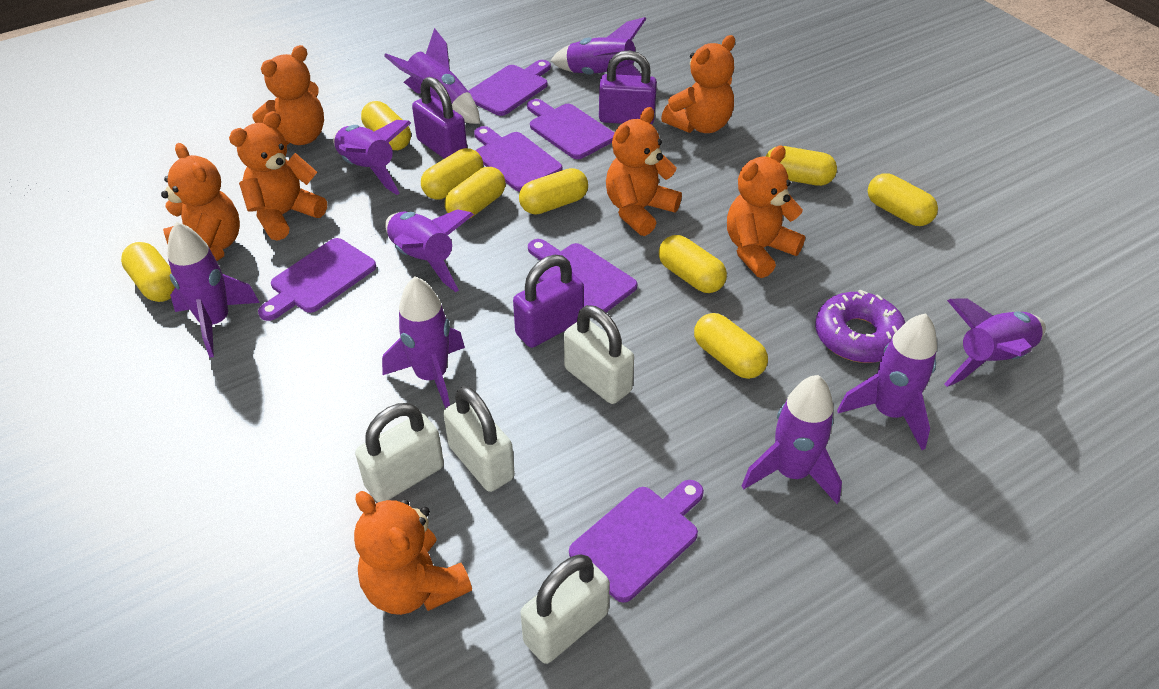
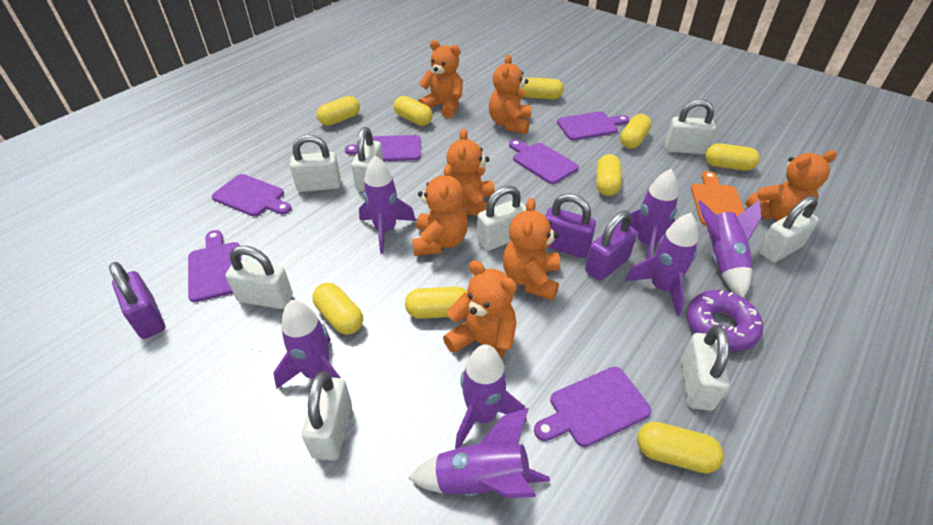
orange cutting board: none = 0 -> [691,171,744,226] = 1
purple rocket: [168,222,260,358] [333,120,411,195] [382,277,465,409] [384,28,480,124] [385,209,474,292] [550,17,646,76] [742,375,842,504] [837,313,937,450] [944,298,1046,387] = 9 -> [273,300,341,389] [359,156,416,254] [408,408,550,498] [455,344,526,449] [621,169,678,259] [625,213,698,316] [698,200,762,298] = 7
white padlock: [355,403,444,502] [443,386,515,492] [521,554,610,664] [564,305,634,404] = 4 -> [226,246,293,309] [290,135,341,192] [302,371,352,461] [352,127,383,192] [477,186,526,251] [665,99,716,154] [681,325,730,411] [758,196,819,262] = 8

